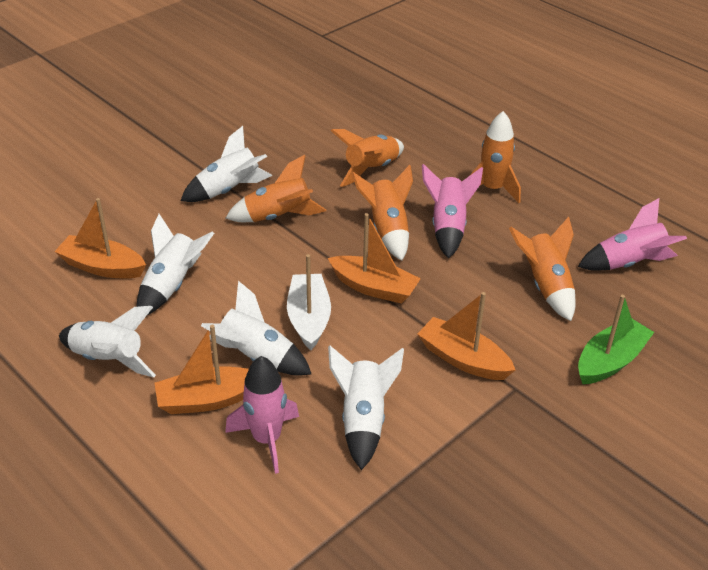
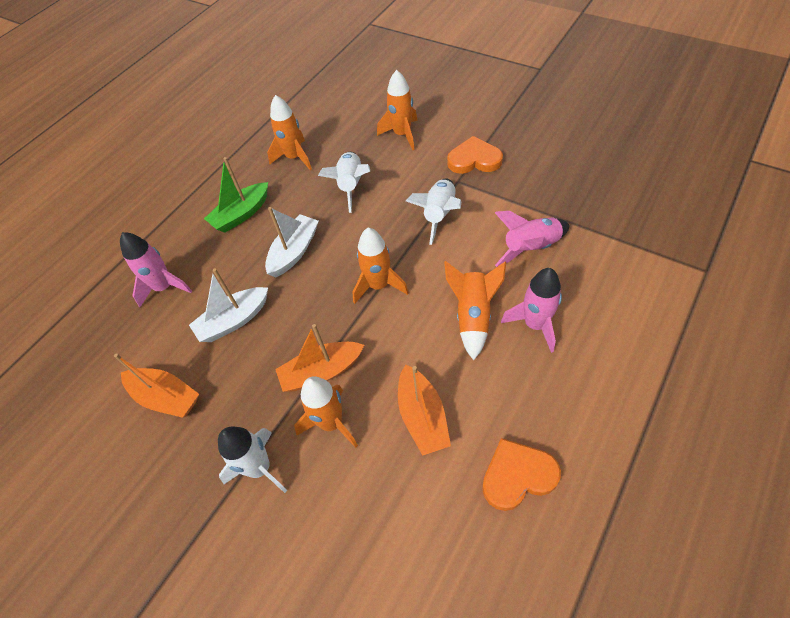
orange boat: [54,198,146,279] [154,325,249,414] [328,213,421,304] [417,292,515,380] = 4 -> [114,353,199,418] [275,324,364,392] [398,364,451,456] = 3
orange heart: none = 0 -> [447,136,503,174] [482,438,561,511] = 2
white boat: [287,254,331,350] = 1 -> [189,268,268,342] [265,207,319,277] = 2
white rocket: [59,306,156,377] [137,214,214,315] [181,126,272,202] [201,281,311,376] [328,345,404,470] = 5 -> [218,427,287,493] [318,152,370,213] [406,179,461,245] = 3

